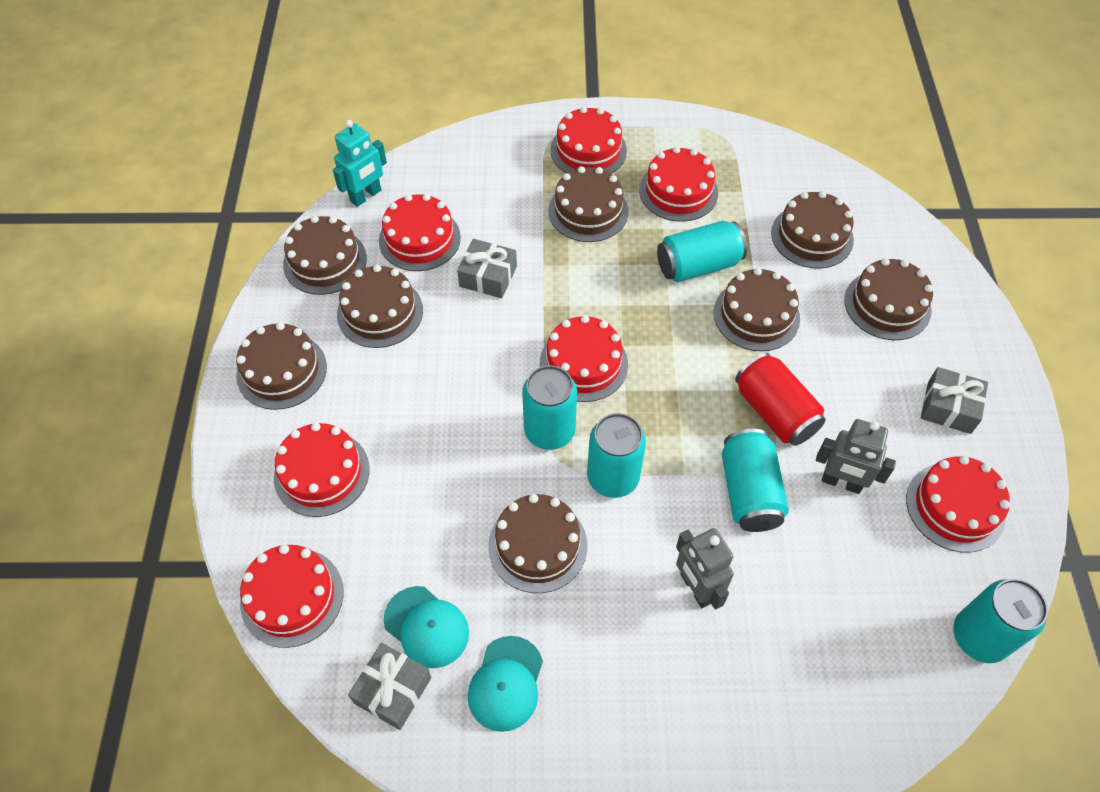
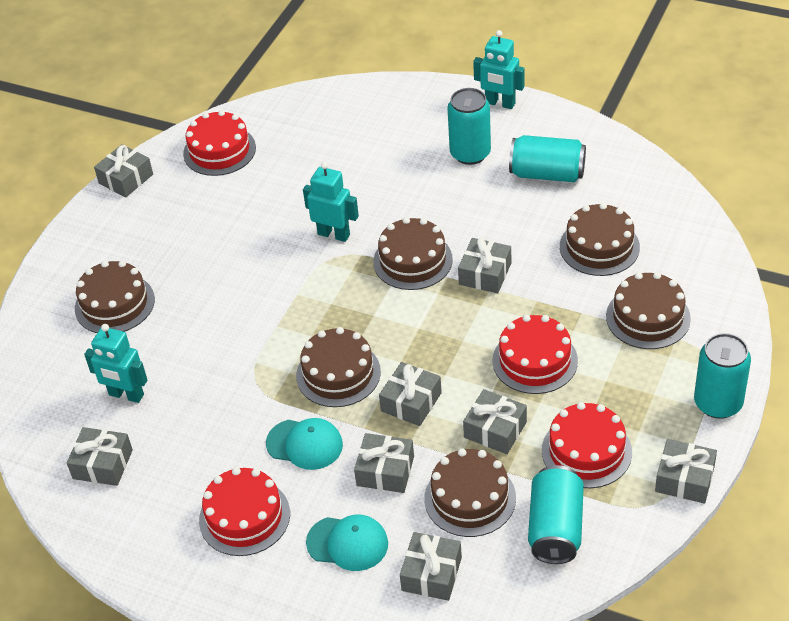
brown cake: [236,322,327,410] [283,216,367,295] [337,265,423,348] [488,494,587,593] [548,166,628,242] [713,268,800,351] [771,191,854,269] [844,258,933,340] = 8 -> [75,261,155,333] [296,327,381,407] [373,217,453,290] [424,448,516,537] [560,203,640,276] [606,272,691,349] = 6
grey gift: [348,643,432,730] [457,239,517,298] [921,367,988,434] = 3 -> [67,427,133,486] [94,144,153,197] [354,433,414,493] [379,362,442,426] [400,532,462,601] [458,238,511,293] [463,389,527,454] [655,439,717,504] = 8
grey robot: [676,528,734,610] [816,419,896,494] = 2 -> none = 0
red cake: [240,544,344,648] [274,423,370,517] [379,194,461,271] [539,315,628,402] [550,107,627,174] [639,147,718,222] [906,456,1010,553] = 7 -> [183,110,256,176] [199,467,290,556] [492,315,578,394] [542,402,632,488] = 4
red can: [735,353,826,446] = 1 -> none = 0
turquoise can: [522,365,577,450] [587,413,646,498] [657,221,747,282] [722,429,789,532] [953,579,1048,663] = 5 -> [447,88,491,165] [509,135,586,182] [528,465,584,564] [694,333,751,419] = 4
turquoise robot: [333,120,387,207] = 1 -> [84,324,147,403] [303,162,359,242] [473,30,525,109] = 3

